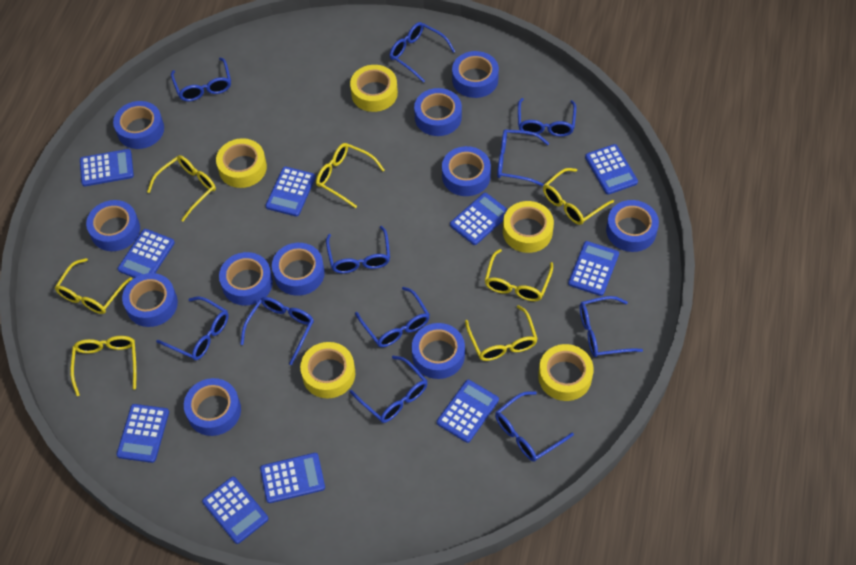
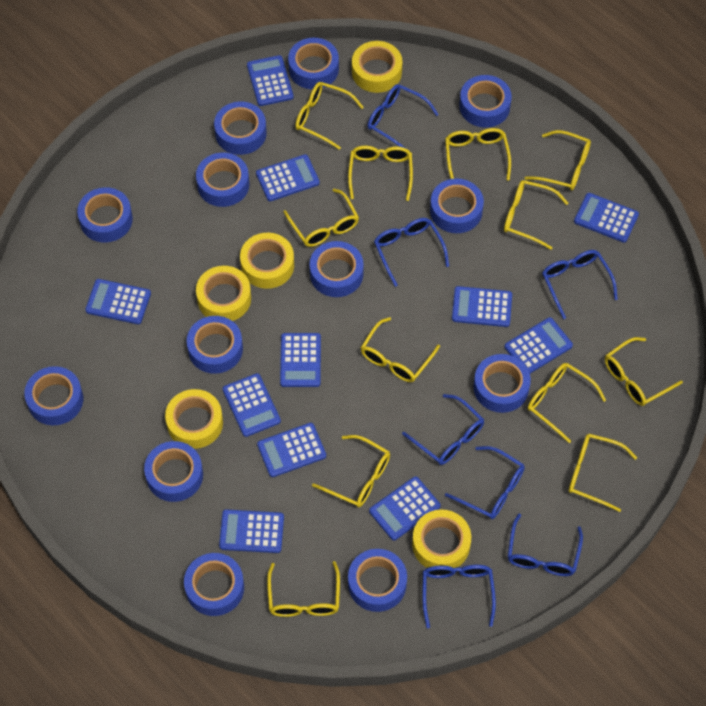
blue calculator: [80,149,134,186] [116,404,169,463] [118,229,175,278] [202,477,269,544] [260,453,325,503] [266,167,316,217] [437,380,499,443] [450,193,508,245] [568,241,619,296] [585,144,638,195] = 10 -> [85,279,151,324] [219,509,284,553] [223,373,281,437] [247,55,294,106] [256,154,320,201] [257,423,326,477] [280,333,321,387] [369,476,440,541] [452,286,512,327] [504,317,573,373] [574,193,639,243] = 11
blue glasses: [156,296,229,360] [171,58,231,101] [240,297,314,365] [326,226,390,274] [350,356,427,423] [355,287,430,347] [389,22,455,83] [495,391,574,462] [497,130,549,186] [518,98,576,137] [580,296,643,357] = 11 -> [368,84,439,148] [374,218,449,287] [402,394,484,465] [422,565,496,628] [445,446,525,519] [508,514,583,576] [542,250,618,319] = 7
blue tape: [86,200,140,251] [113,101,164,149] [122,273,178,327] [184,378,241,436] [219,252,273,305] [272,243,325,296] [412,323,465,379] [414,88,462,136] [442,146,491,196] [452,51,499,98] [606,200,659,252] = 11 -> [24,366,83,425] [77,187,133,242] [144,441,203,502] [184,553,244,616] [187,316,243,374] [196,153,250,207] [214,102,267,155] [288,38,339,89] [309,241,364,297] [348,549,407,612] [430,178,484,233] [459,75,512,128] [473,354,531,413] = 13
yellow glasses: [55,258,132,314] [70,336,137,396] [147,155,216,221] [316,143,384,208] [465,305,538,361] [484,249,553,301] [543,168,614,225] = 7 -> [267,561,340,617] [283,189,359,247] [295,82,364,150] [312,435,390,507] [348,146,413,201] [361,317,440,382] [445,128,511,181] [504,180,568,250] [525,130,591,190] [528,363,606,443] [569,434,637,512] [605,337,683,406] = 12

